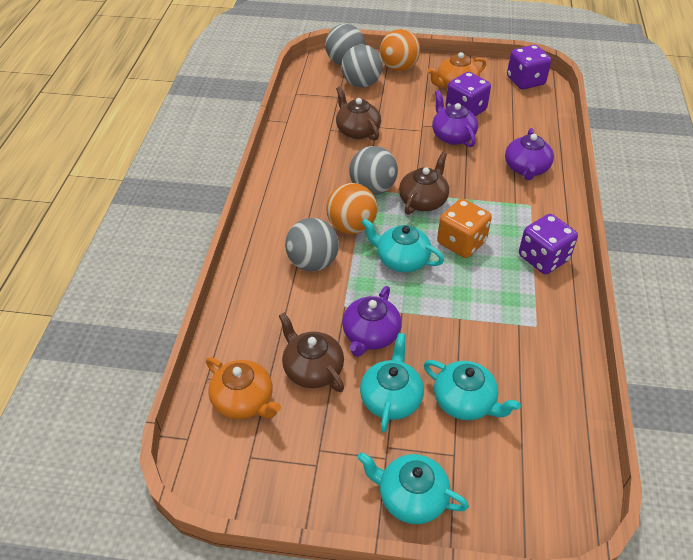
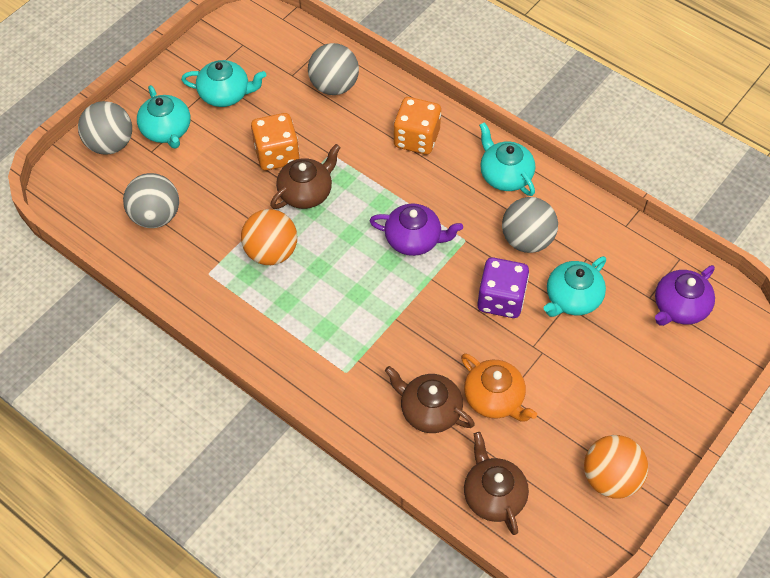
orange dice: [437,199,492,258] = 1 -> [251,113,300,171] [393,97,441,154] = 2
orange teapot: [206,357,281,419] [428,52,486,88] = 2 -> [461,353,537,422] = 1
purple dice: [445,72,491,116] [507,45,551,90] [519,214,578,274] = 3 -> [477,257,529,318] = 1
purple teapot: [342,286,401,357] [432,90,478,147] [505,128,554,180] = 3 -> [370,203,463,256] [655,265,715,326] = 2

